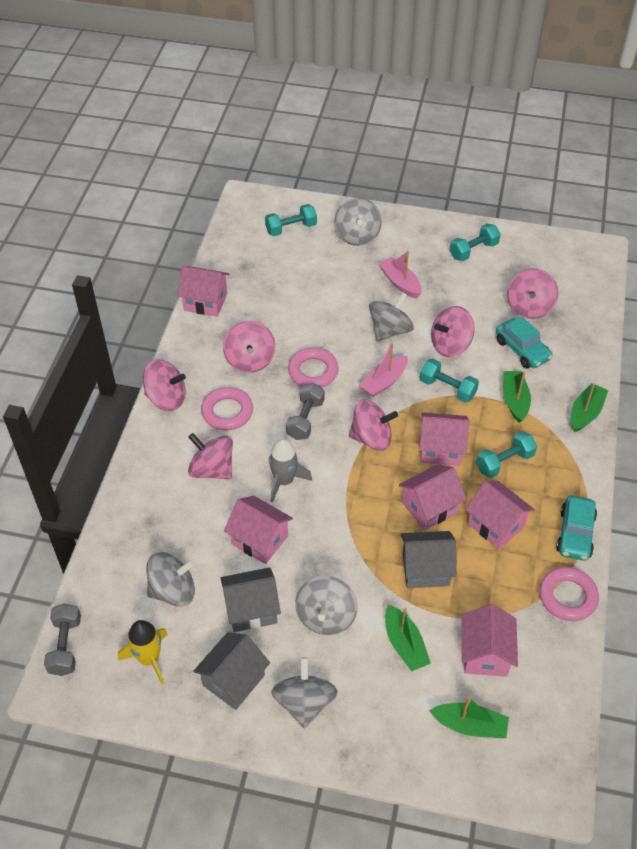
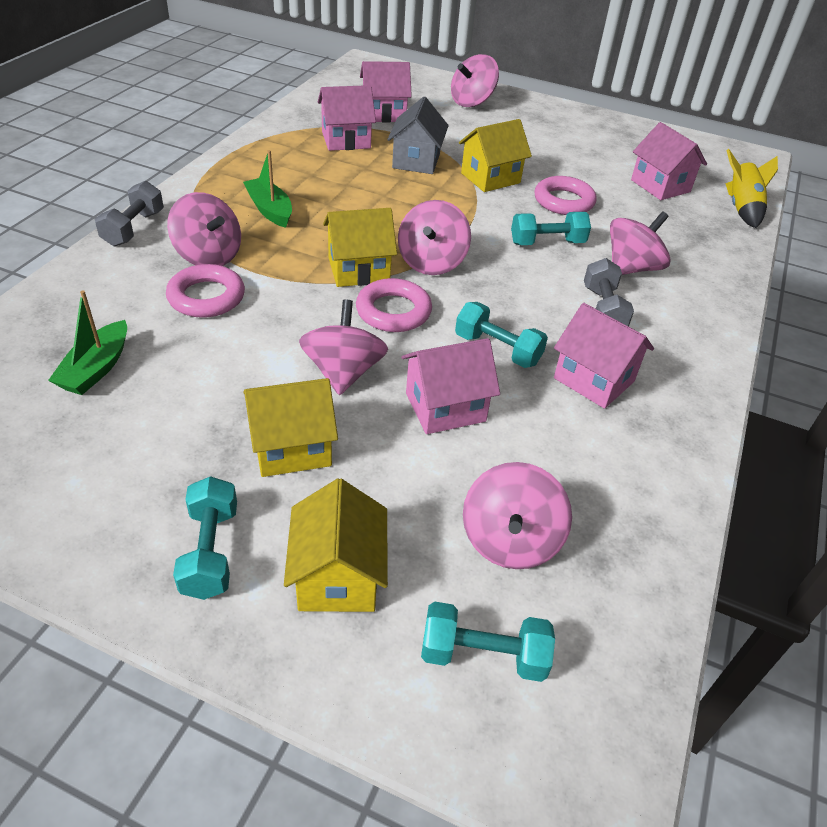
green boat: [385,605,431,672] [429,696,509,738] [503,371,531,423] [571,383,608,432] = 4 -> [48,290,127,395] [243,150,292,228] = 2
grey house: [193,632,270,710] [220,567,281,632] [401,531,457,588] = 3 -> [387,97,449,174] = 1
grey rocket: [269,439,312,502] = 1 -> none = 0
grey spinning top: [146,552,196,607] [271,657,338,728] [295,576,357,635] [334,197,382,246] [369,292,414,341] = 5 -> none = 0
pink boat: [359,343,408,397] [379,251,422,298] = 2 -> none = 0
pink house: [177,266,229,317] [224,496,293,564] [399,464,466,530] [419,412,469,466] [462,604,518,677] [465,481,535,549] = 6 -> [318,85,376,151] [360,61,412,123] [402,338,500,434] [554,303,654,409] [631,122,707,200] = 5
turquoise car: [496,316,553,369] [556,496,597,561] = 2 -> none = 0
yellow house: none = 0 -> [243,378,338,477] [284,479,388,612] [323,208,397,287] [459,119,532,192] = 4

